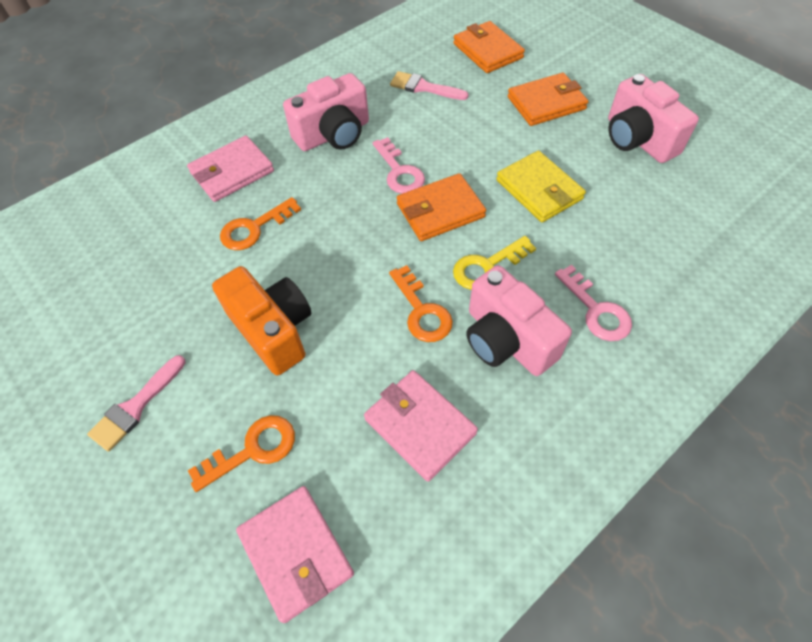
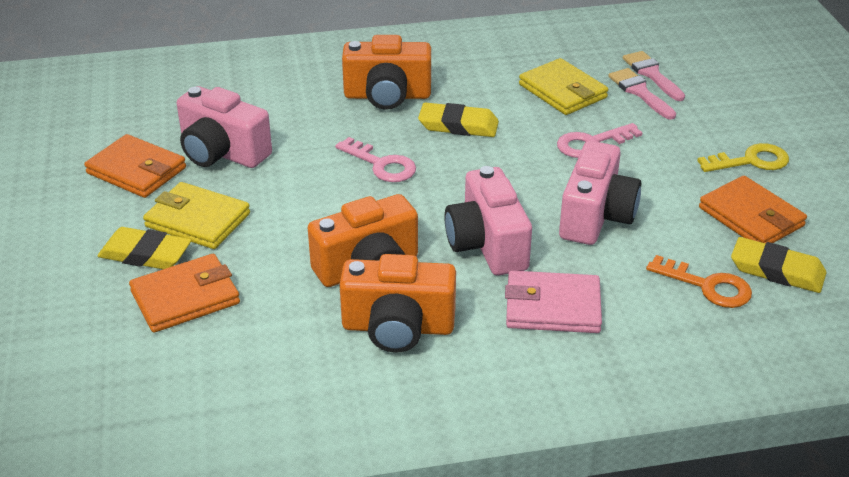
orange camera: [212,266,311,375] = 1 -> [308,194,418,287] [340,254,456,353] [342,35,431,110] = 3
orange key: [188,415,295,492] [220,197,301,250] [389,265,453,342] = 3 -> [646,255,752,308] = 1
pink wallet: [187,136,274,202] [236,486,354,623] [364,370,478,482] = 3 -> [505,271,602,333] = 1
yellow eraser: none = 0 -> [98,227,191,269] [418,103,499,137] [731,237,826,293] = 3
yellow wallet: [496,150,586,222] = 1 -> [143,182,250,249] [519,58,608,115] = 2

